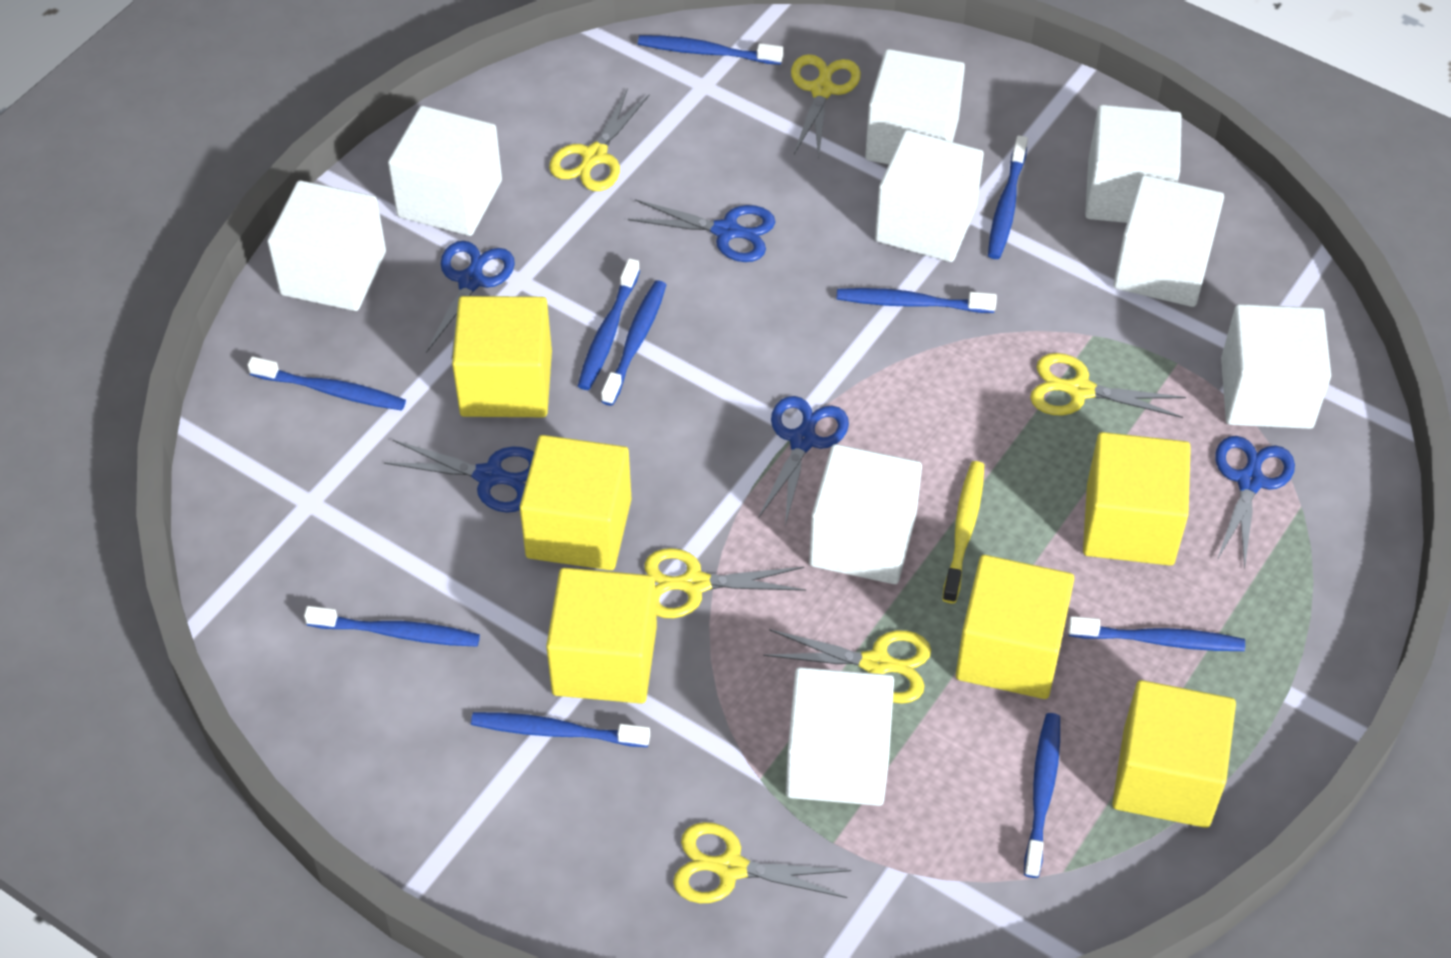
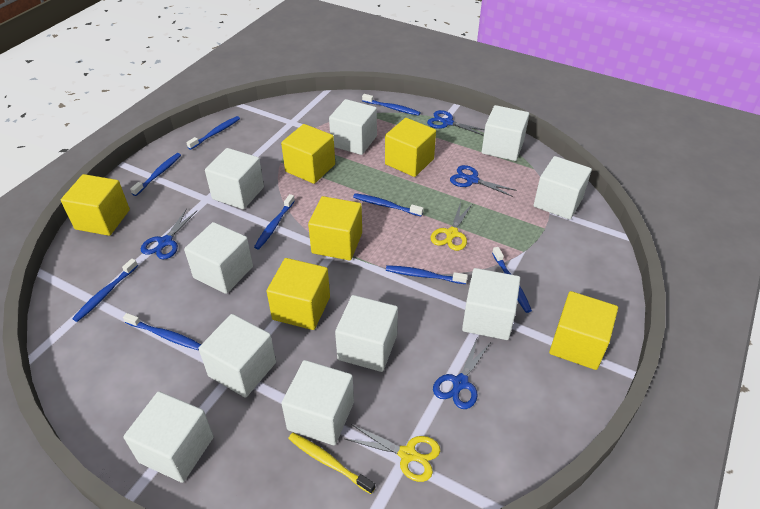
blue scissors: [384,440,534,513] [426,241,515,357] [628,199,775,262] [758,396,849,526] [1215,436,1295,570] = 5 -> [141,208,197,259] [427,110,485,136] [433,336,491,409] [450,165,517,197] = 4
blue toothbrush: [248,356,406,410] [304,606,480,647] [471,712,650,747] [578,258,640,390] [601,280,666,406] [638,35,783,65] [836,288,997,313] [988,135,1028,259] [1024,713,1060,878] [1068,616,1245,651] = 10 -> [72,258,138,322] [123,313,201,350] [130,153,181,196] [186,116,240,150] [254,194,295,250] [353,193,423,216] [362,94,421,116] [386,265,468,284] [492,247,532,313] = 9
white cube: [267,180,386,311] [388,106,502,236] [786,667,894,806] [809,444,922,584] [865,49,965,164] [875,130,984,262] [1085,105,1182,223] [1113,175,1224,307] [1221,304,1331,429] = 9 -> [123,391,214,483] [184,222,253,294] [199,314,276,398] [205,148,264,209] [281,360,354,445] [329,99,377,155] [335,295,398,372] [462,268,520,340] [482,105,529,161] [534,156,592,220] = 10
yellow scissors: [549,88,650,191] [644,548,806,618] [673,822,851,903] [763,629,931,704] [791,54,861,159] [1030,353,1186,418] = 6 -> [345,424,440,482] [431,202,473,251] = 2

